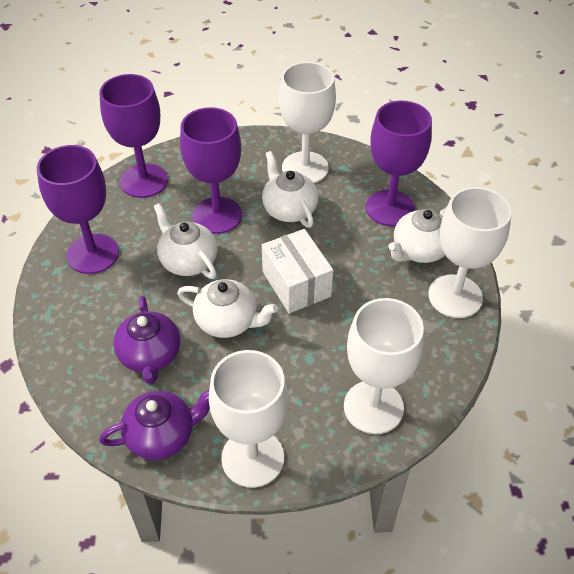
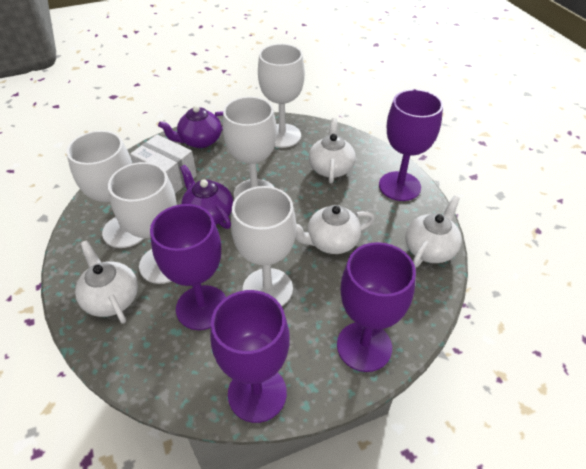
white goblet: [209,350,288,488] [279,62,336,183] [344,298,424,434] [428,187,512,318] = 4 -> [66,130,144,248] [108,162,177,284] [223,97,277,199] [231,186,296,306] [258,44,305,148] = 5

